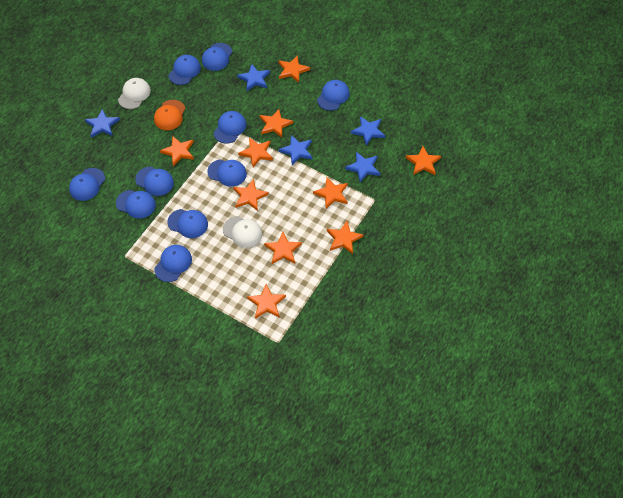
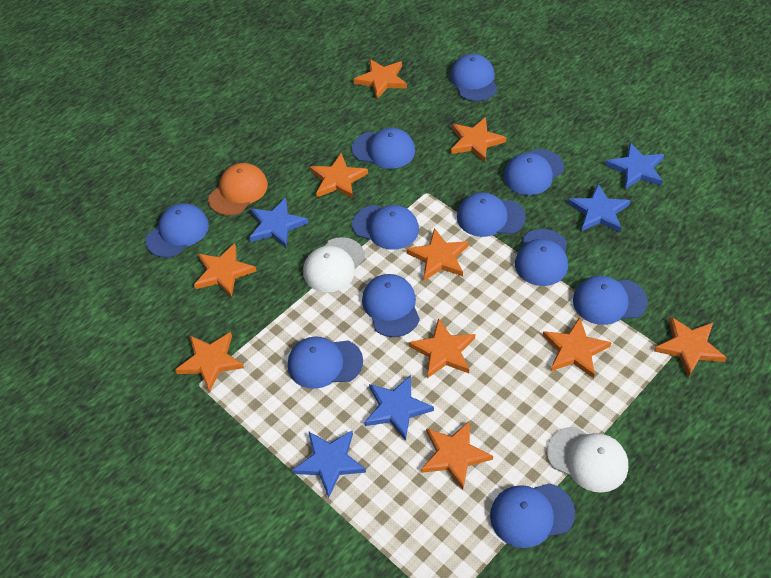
blue cap: [69,168,105,201] [116,190,156,219] [135,167,174,196] [154,245,192,282] [168,209,208,238] [169,55,201,85] [202,43,233,71] [207,159,247,187] [214,111,246,143] [317,80,350,111] = 10 -> [146,203,209,258] [288,336,363,389] [352,128,415,169] [352,205,419,250] [362,274,420,337] [450,54,498,101] [457,192,526,237] [490,483,575,548] [503,149,564,195] [515,229,568,286] [573,276,648,325] = 11

